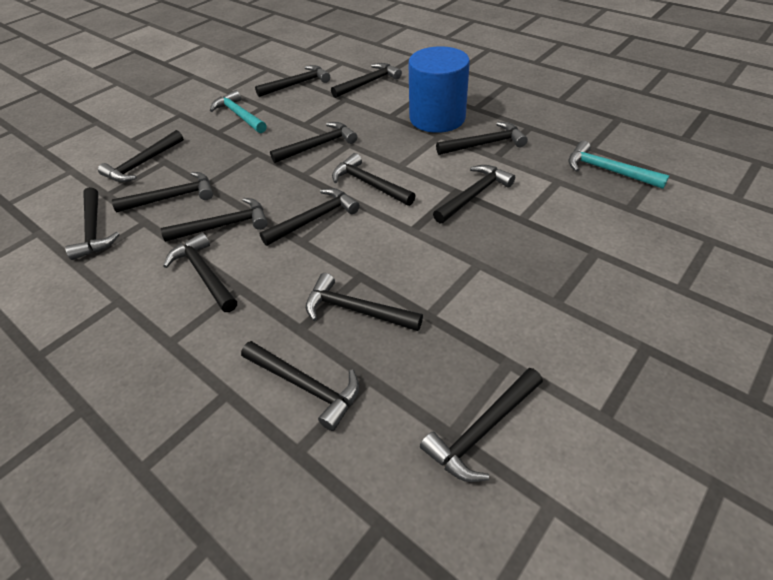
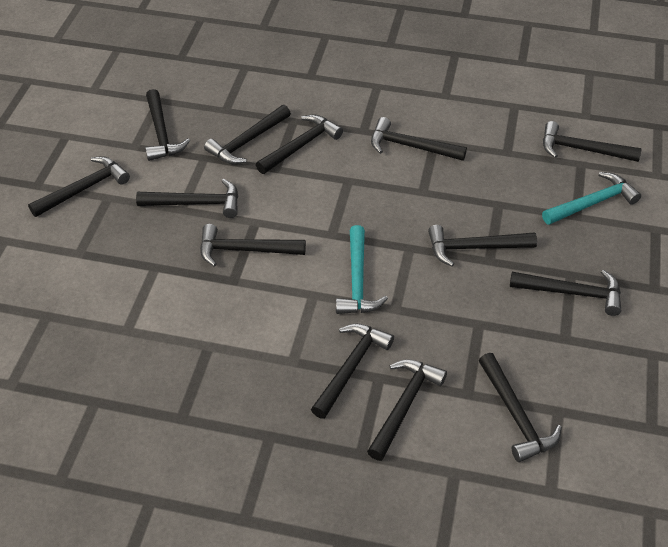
black hammer: [65,187,120,260] [98,130,184,182] [112,172,213,212] [161,198,268,242] [163,233,237,312] [241,341,359,431] [255,65,330,97] [260,188,360,246] [270,122,357,163] [306,273,423,331] [331,63,402,98] [332,153,416,206] [420,368,543,482] [433,165,515,224] [436,122,528,155] = 15 -> [28,156,130,217] [136,179,238,218] [145,89,190,161] [200,224,306,267] [204,105,291,164] [256,115,343,174] [311,324,394,419] [367,359,447,461] [371,117,467,161] [428,225,537,267] [479,353,562,462] [510,270,621,316] [543,121,641,162] = 13
blue cylinder: [409,46,470,133] = 1 -> none = 0

